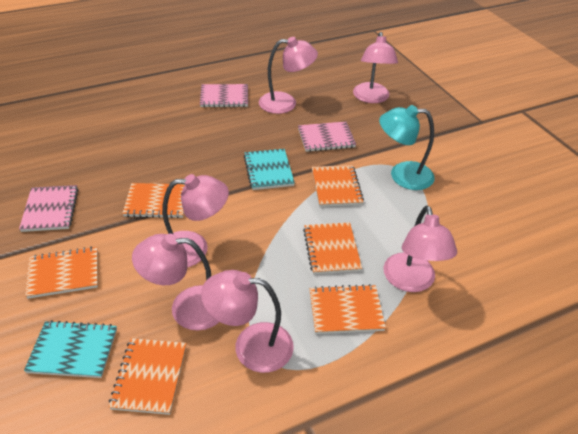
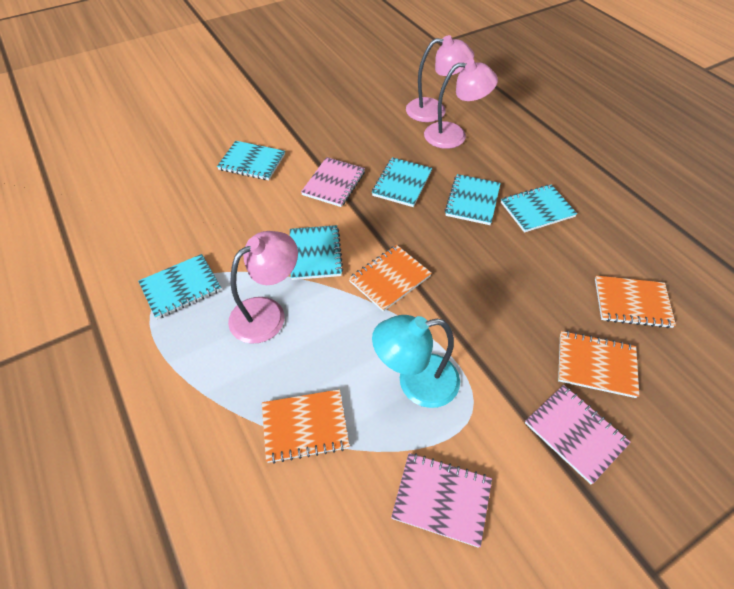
orange notebook: [25,247,98,299] [109,338,187,415] [122,183,185,218] [303,222,362,274] [309,284,386,334] [312,165,364,207] = 6 -> [262,389,350,464] [349,245,432,312] [558,331,639,398] [595,276,676,328] = 4
pink lamp: [132,234,219,331] [162,174,229,267] [201,270,294,373] [259,37,318,114] [353,32,398,103] [384,206,457,292] = 6 -> [228,231,298,344] [406,35,474,122] [424,59,498,149] = 3
turquoise notebook: [24,320,117,378] [244,149,295,190] = 2 -> [138,254,221,319] [217,141,285,180] [290,225,343,280] [372,157,432,207] [445,174,501,225] [501,184,577,233] = 6

